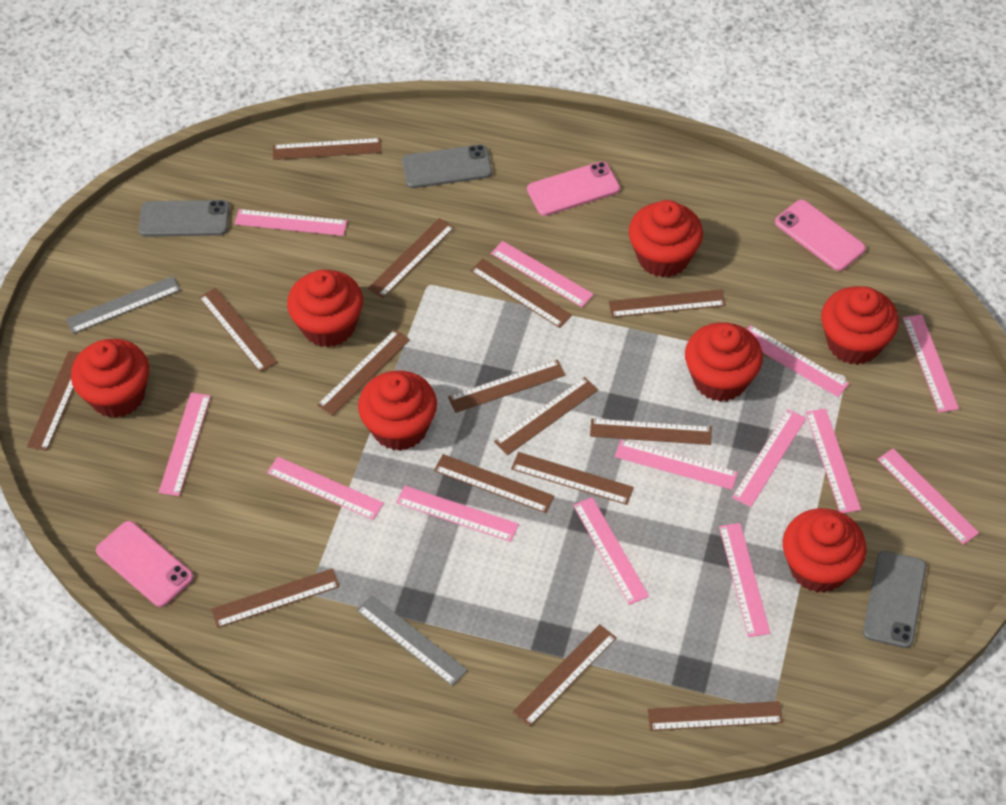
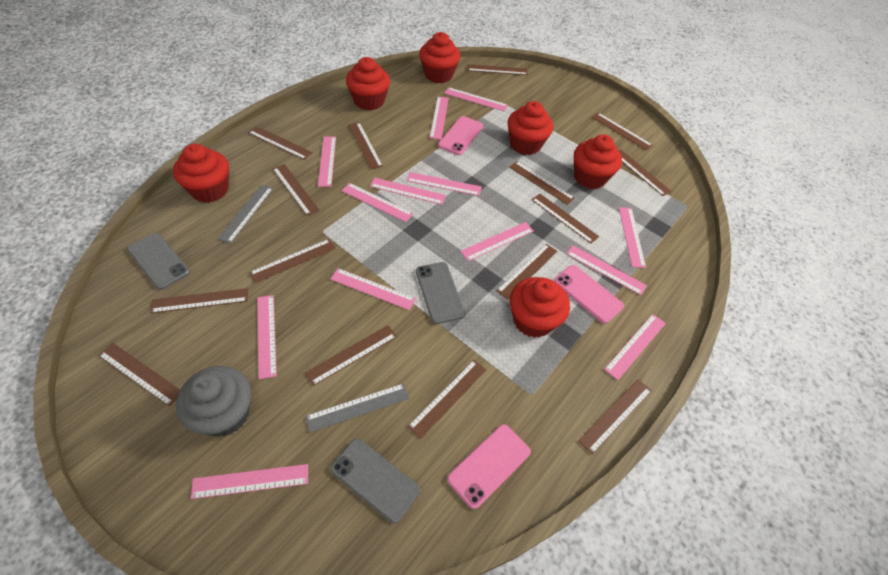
grey cupcake: none = 0 -> [176,366,251,437] = 1
red cupcake: [71,339,149,418] [287,270,363,347] [358,370,437,451] [629,200,703,278] [685,322,763,402] [783,508,867,593] [821,286,899,365] = 7 -> [173,144,229,203] [346,57,390,111] [419,32,460,83] [507,101,553,155] [510,277,570,338] [574,134,622,189] = 6

